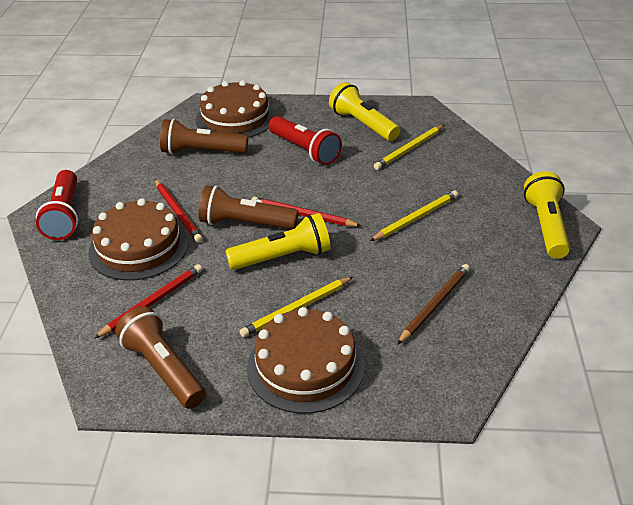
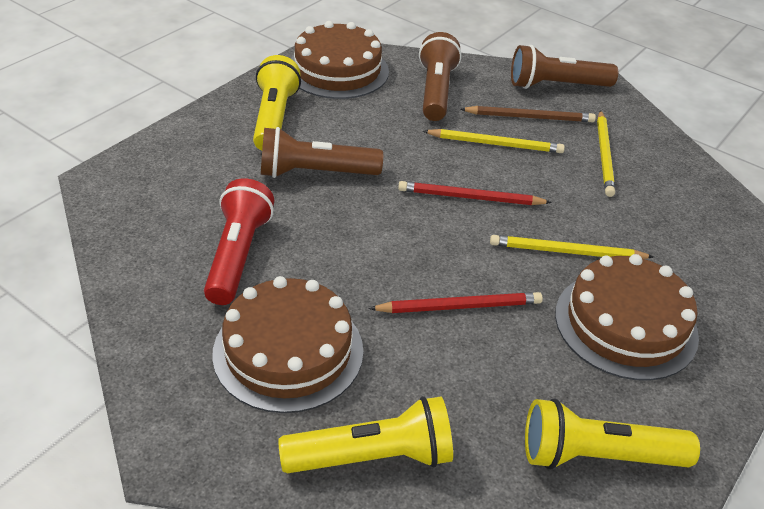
red flashlight: [36,170,78,240] [268,116,342,165] = 2 -> [204,178,274,305] = 1
red pencil: [94,264,202,339] [155,179,203,243] [251,197,361,227] = 3 -> [368,292,543,313] [398,181,552,205] = 2

